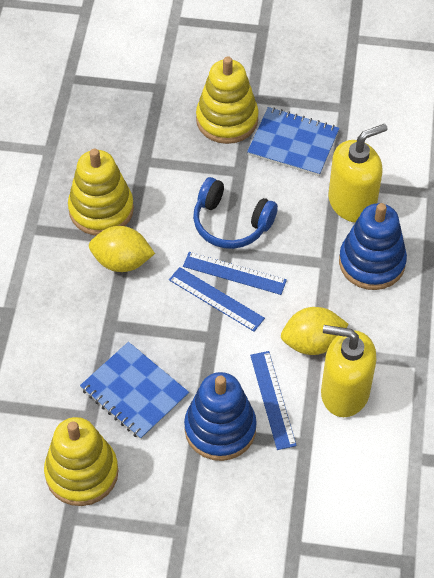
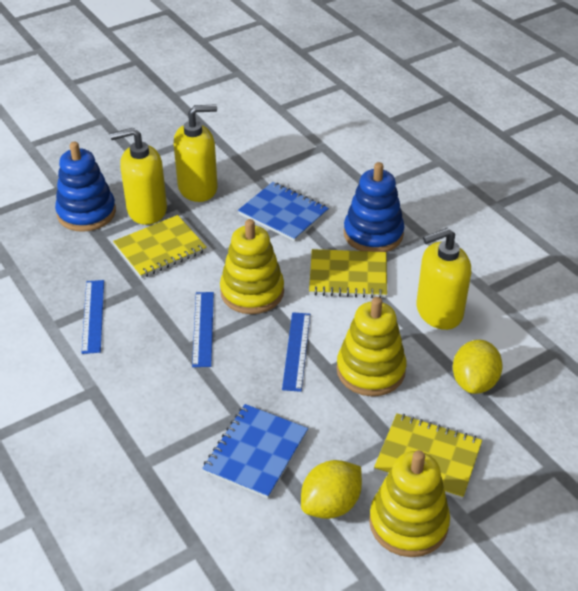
blue headphones: [193,177,278,249] = 1 -> none = 0
yellow notebook: none = 0 -> [113,215,207,278] [309,249,387,298] [374,413,482,499] = 3
yellow soap dispenser: [321,325,376,417] [328,124,387,222] = 2 -> [110,128,167,225] [174,104,217,202] [416,228,471,330] = 3

